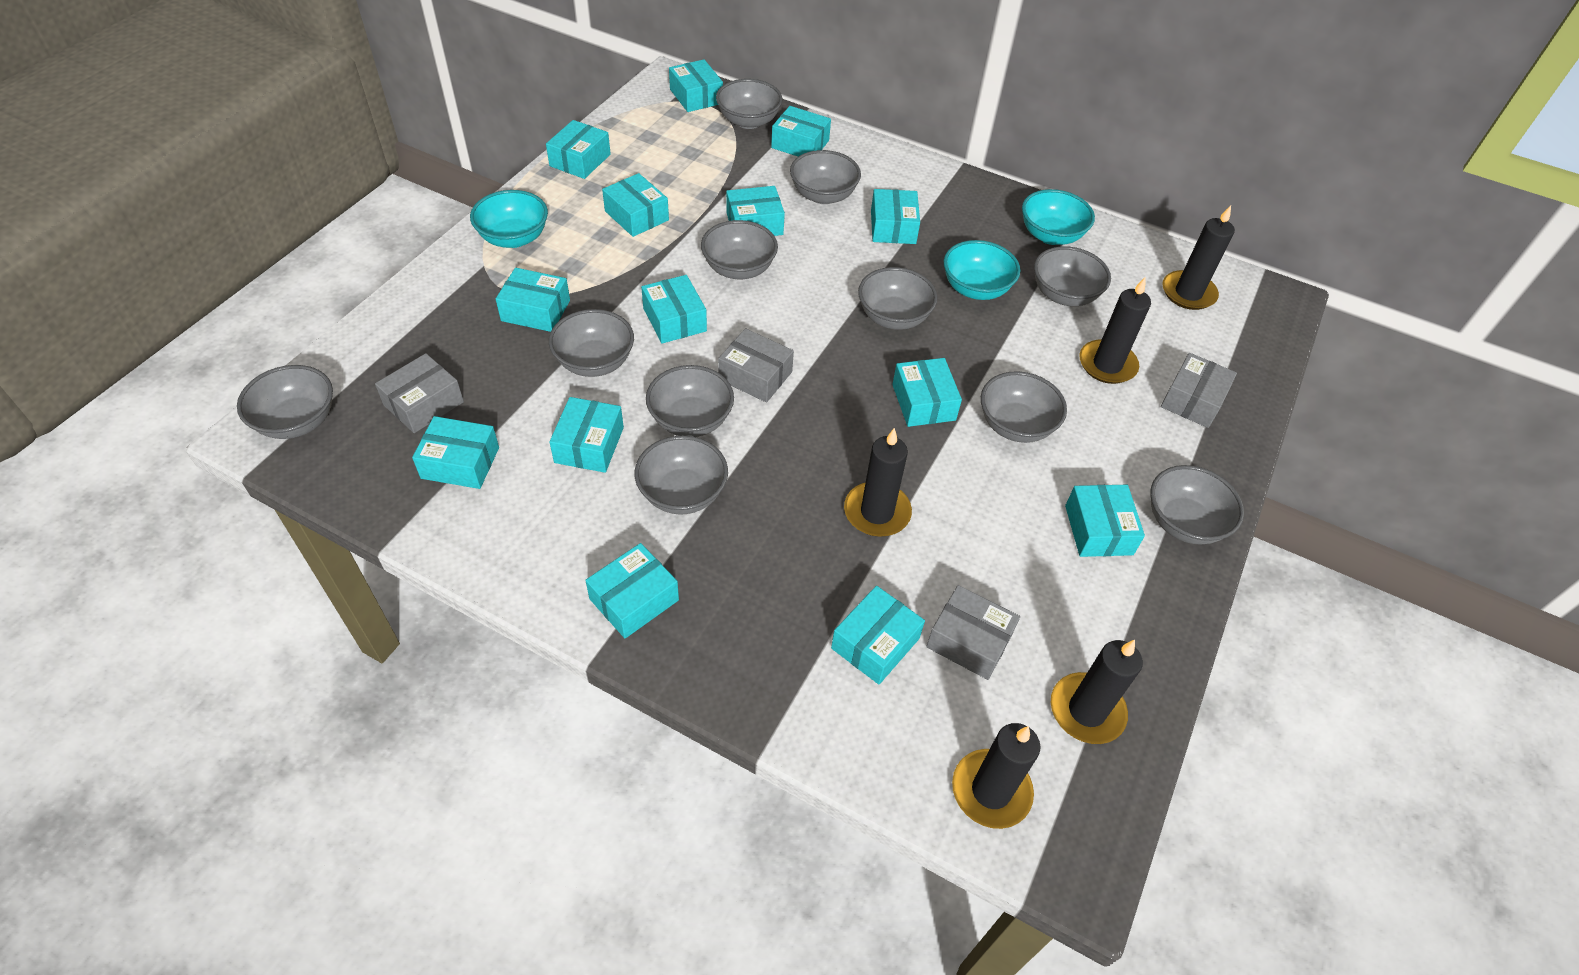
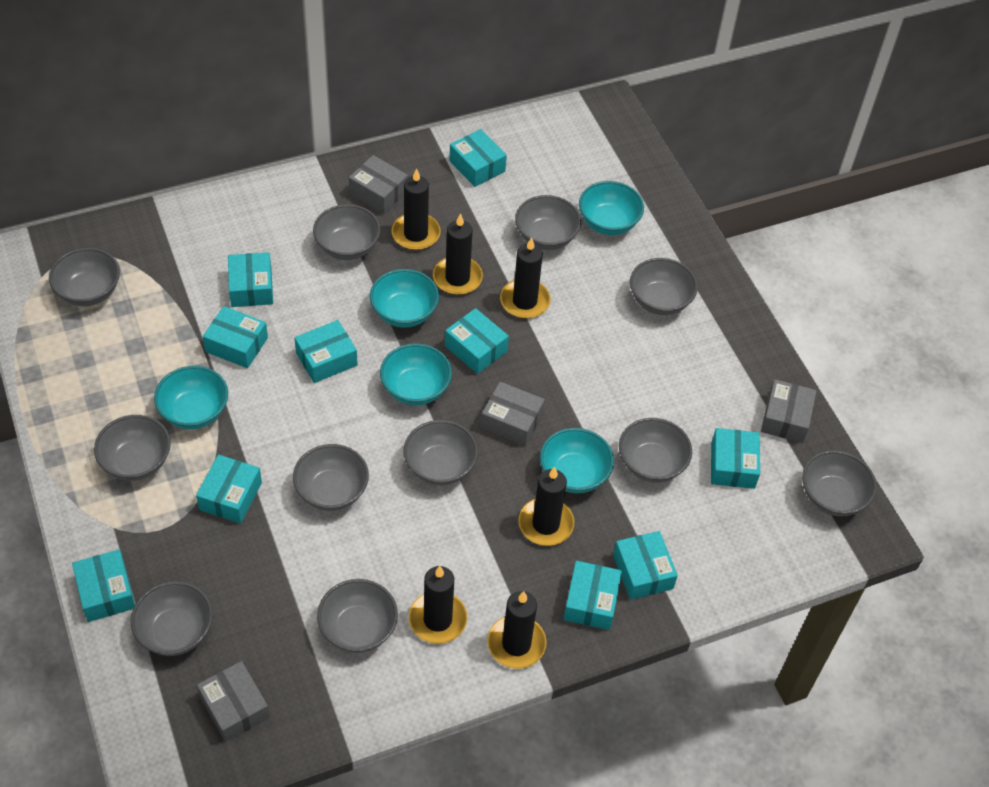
black candle: [844,428,912,537] [952,723,1041,829] [1051,640,1143,744] [1079,278,1151,384] [1162,205,1235,310] = 5 -> [391,168,441,250] [409,566,467,644] [433,213,483,295] [487,591,547,669] [500,237,550,319] [519,467,574,546] = 6
turquoise bowl: [470,190,548,248] [944,240,1020,300] [1022,189,1095,245] = 3 -> [154,366,228,429] [370,269,439,328] [380,343,452,405] [540,428,614,493] [579,181,644,235] = 5
turquoise box: [412,416,499,489] [496,268,570,332] [546,120,611,179] [549,397,624,473] [585,543,679,638] [602,173,669,237] [641,275,707,343] [669,59,723,112] [726,186,785,236] [771,106,831,157] [831,586,925,684] [871,189,920,244] [892,358,962,427] [1065,485,1145,557] = 14 -> [72,550,135,622] [196,455,262,523] [203,306,268,368] [228,252,273,307] [294,320,358,383] [445,308,509,374] [449,129,507,187] [564,561,622,630] [613,531,678,600] [711,428,760,489] = 10

